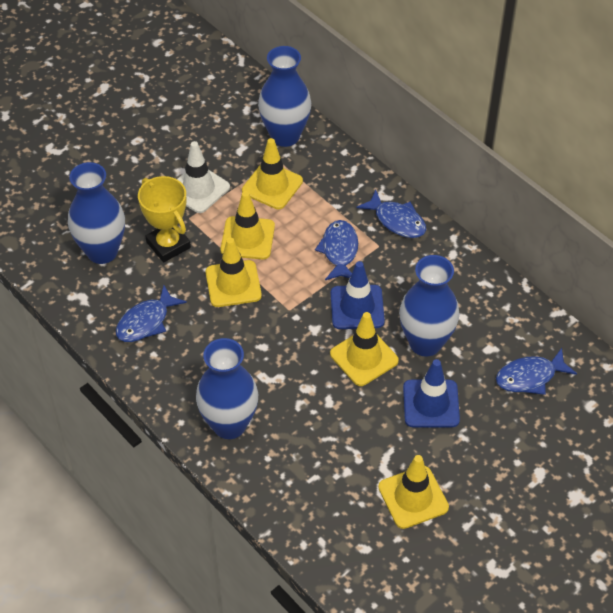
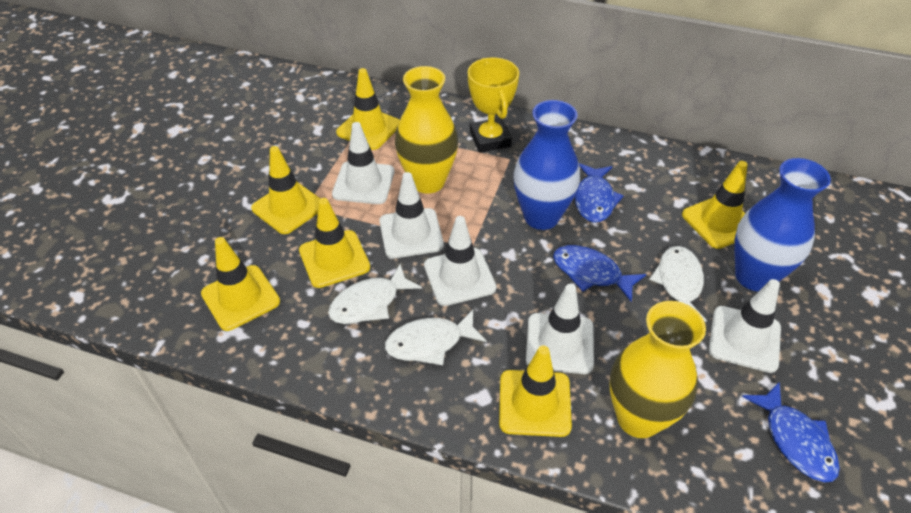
blue fish: [116,285,187,342] [315,220,358,280] [356,190,426,238] [496,348,577,395] = 4 -> [553,245,646,302] [575,163,624,223] [742,382,840,483] = 3
blue traffic cone: [331,261,385,329] [403,359,460,427] = 2 -> none = 0
blue vase: [68,162,125,264] [196,338,258,439] [258,46,311,147] [399,255,459,357] = 4 -> [514,100,580,230] [734,158,831,292] = 2
white fish: none = 0 -> [328,263,422,324] [385,310,487,365] [649,246,707,322] = 3
white traffic cone: [177,141,230,213] = 1 -> [332,122,394,204] [379,172,444,258] [424,216,496,306] [526,284,594,374] [709,279,781,373] = 5
yellow traffic cone: [206,237,262,307] [221,191,275,260] [242,138,303,209] [330,312,399,386] [378,455,449,529] = 5 -> [201,237,280,331] [251,146,321,234] [299,198,370,288] [336,68,400,150] [499,345,572,437] [682,161,748,249] = 6
yellow vase: none = 0 -> [395,66,458,194] [610,301,706,438] = 2

